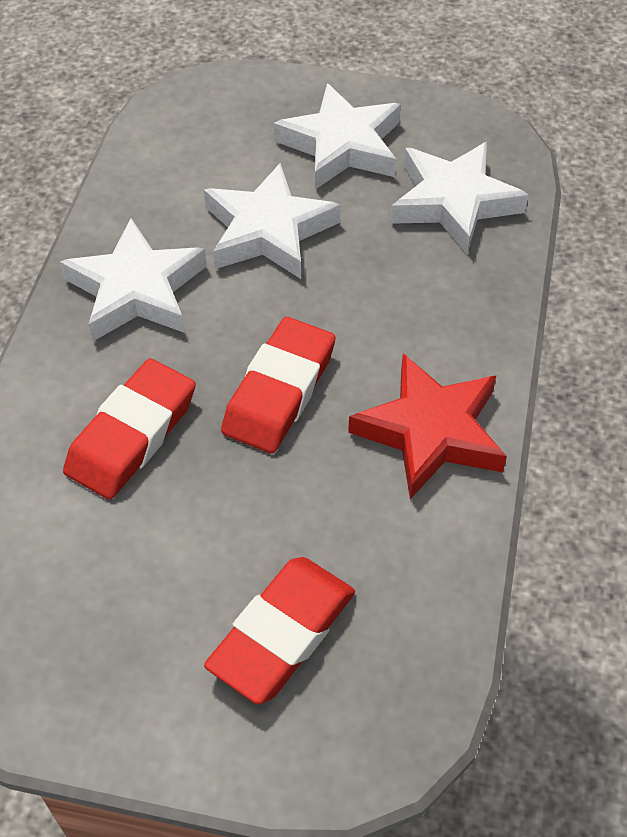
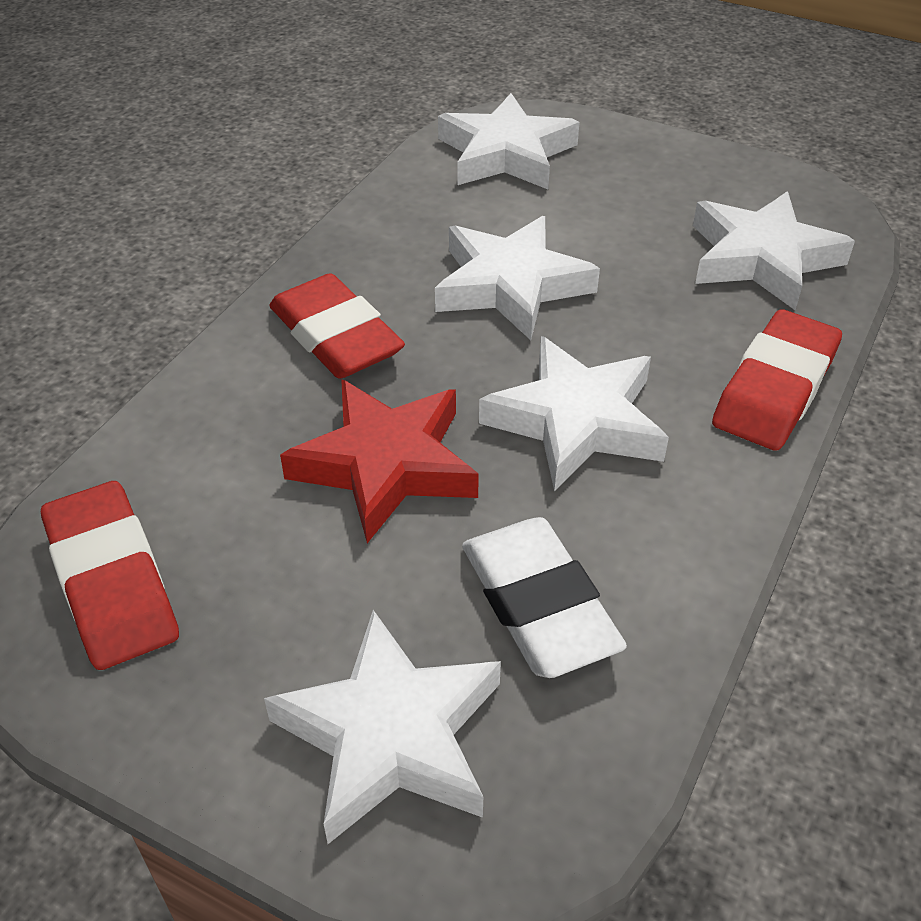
white eraser: none = 0 -> [462,517,627,678] = 1
white star: [60,218,207,341] [204,163,341,279] [274,83,401,190] [390,142,529,254] = 4 -> [264,610,501,844] [435,216,600,340] [438,93,580,189] [479,336,669,491] [693,191,855,310] = 5

